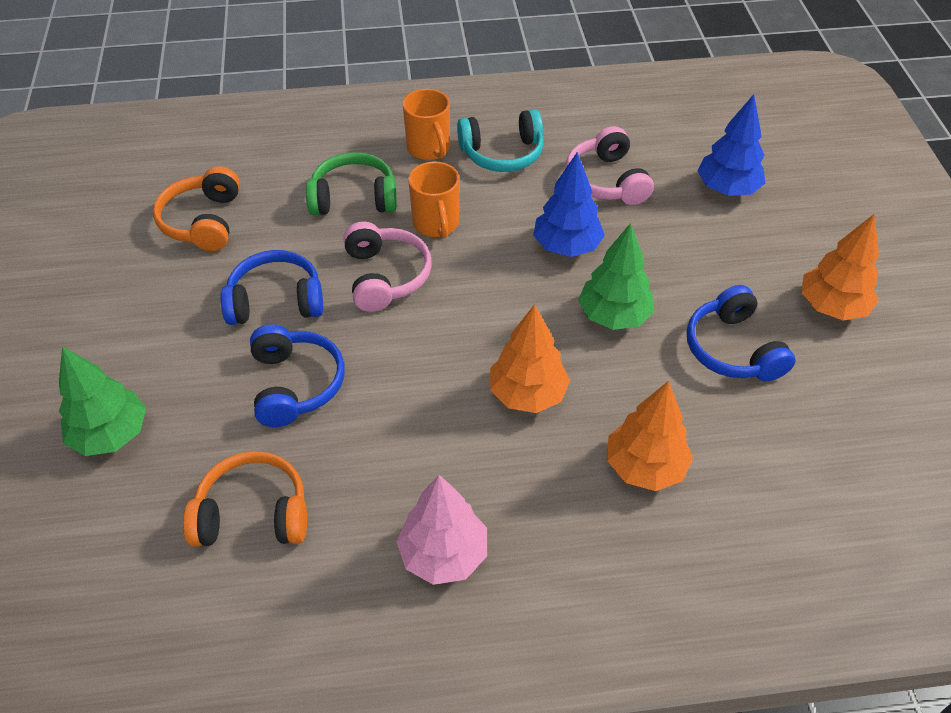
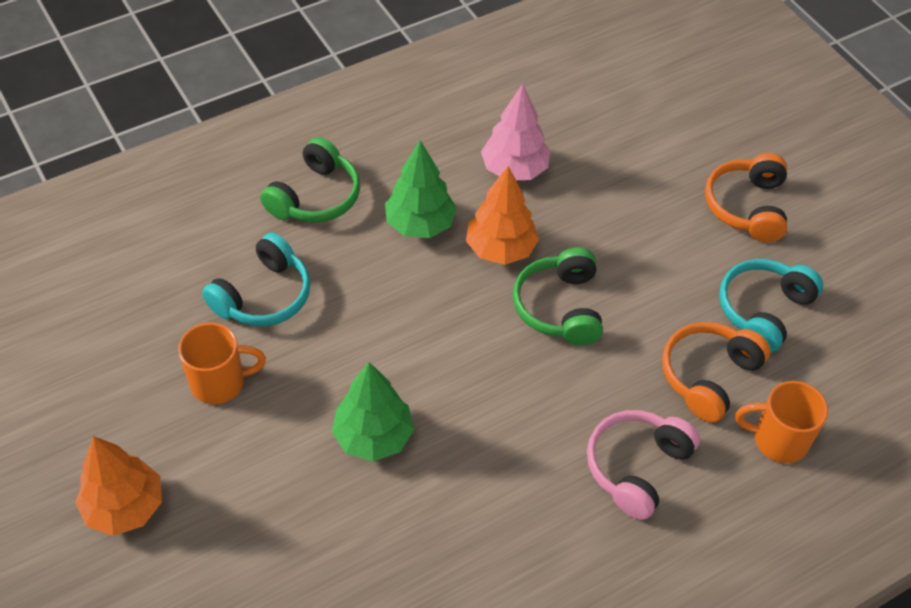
blue headphones: [221,250,323,325] [250,324,345,427] [687,285,795,382] = 3 -> none = 0
blue tree: [533,152,605,257] [697,94,765,196] = 2 -> none = 0
green headphones: [306,152,397,215] = 1 -> [260,137,360,223] [513,247,603,345] = 2
orange tree: [490,304,570,413] [607,381,693,491] [801,214,879,321] = 3 -> [75,436,162,536] [466,166,539,265] = 2
pink headphones: [344,221,432,312] [565,126,654,205] = 2 -> [587,410,700,520] = 1
turquoise headphones: [457,109,544,172] = 1 -> [202,233,311,326] [719,259,823,353] = 2

